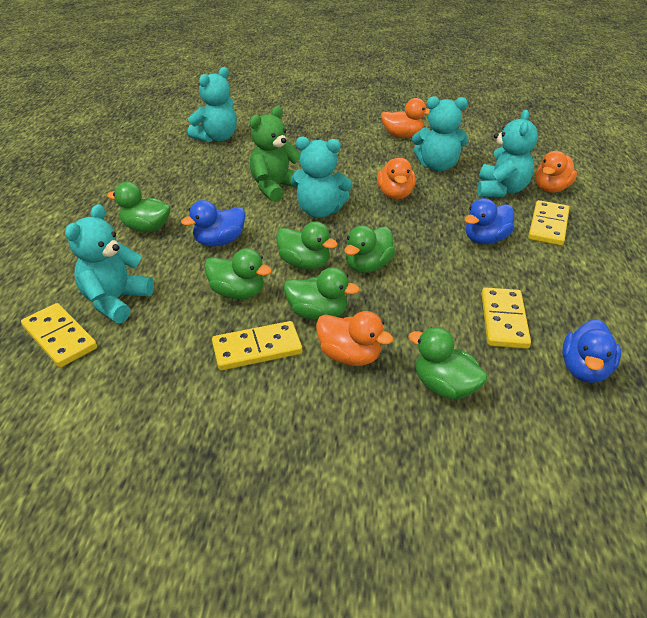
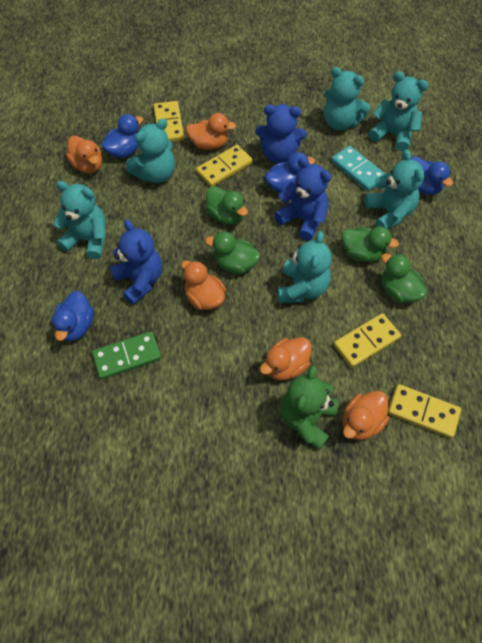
blue duck: [181,200,246,246] [465,198,514,244] [562,319,621,383] = 3 -> [52,291,94,341] [101,114,143,158] [265,152,315,193] [411,156,453,195] = 4
blue teddy bear: none = 0 -> [110,220,162,305] [256,104,307,164] [274,157,331,241] = 3
green domino: none = 0 -> [92,331,161,380] = 1
green duck: [107,182,171,232] [204,248,272,299] [276,221,338,270] [284,267,359,321] [344,225,395,273] [408,327,488,399] = 6 -> [205,231,260,274] [206,186,248,225] [342,226,399,262] [381,253,427,303] = 4
orange duck: [316,311,393,366] [377,158,416,199] [381,98,430,138] [535,151,577,193] = 4 -> [66,136,102,173] [181,260,226,310] [186,113,236,150] [260,337,312,380] [343,391,389,440] = 5
turquoise domino: none = 0 -> [331,145,385,191] = 1
turquoise teddy bear: [65,204,154,323] [188,67,237,143] [291,137,352,218] [412,96,468,171] [477,110,538,197] = 5 -> [53,181,106,259] [126,118,175,183] [278,231,332,303] [324,67,370,130] [365,149,424,229] [369,71,428,152] = 6

